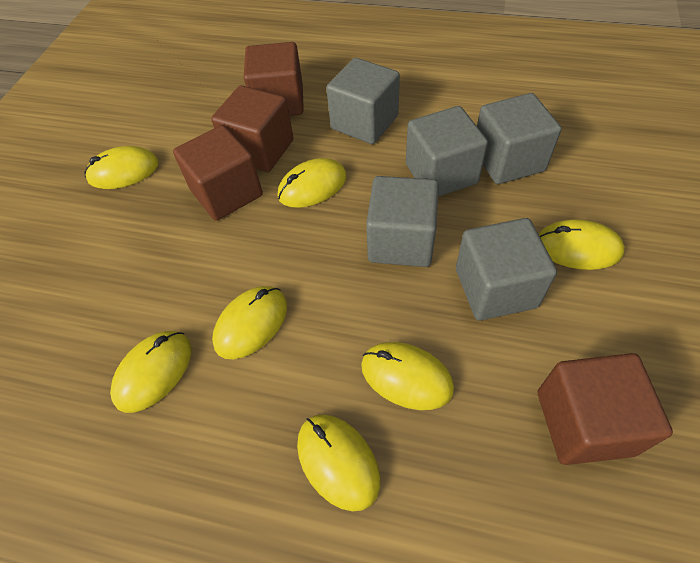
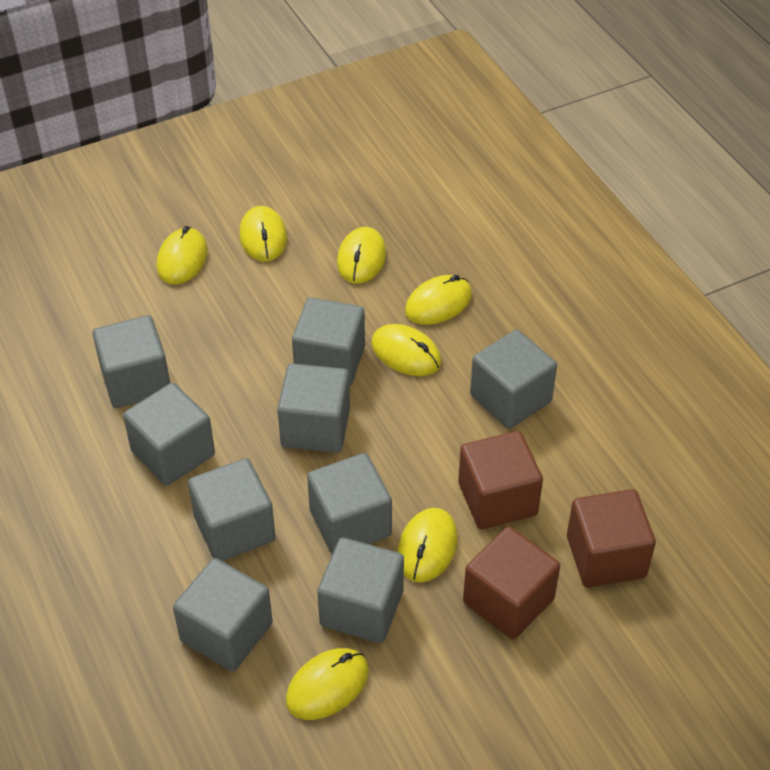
brown cube: [173,125,263,221] [211,85,294,172] [244,42,304,116] [538,353,673,465] = 4 -> [458,431,543,530] [463,527,560,640] [567,489,656,588] = 3
grey cube: [326,58,400,144] [366,176,439,267] [406,106,488,197] [456,218,557,321] [477,93,562,184] = 5 -> [93,315,170,408] [123,383,215,486] [173,558,273,672] [188,458,276,561] [277,363,350,453] [292,297,365,386] [307,453,392,554] [317,537,404,643] [470,330,557,429] = 9

